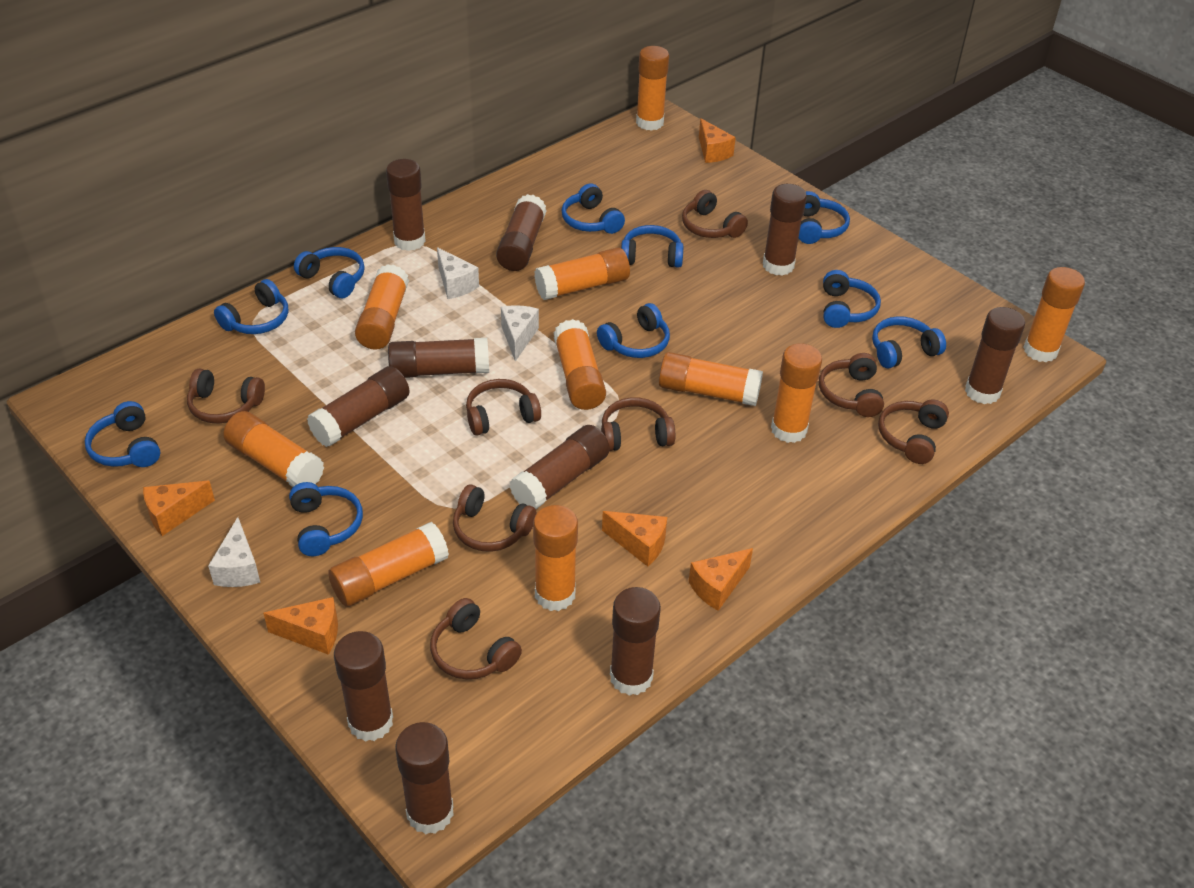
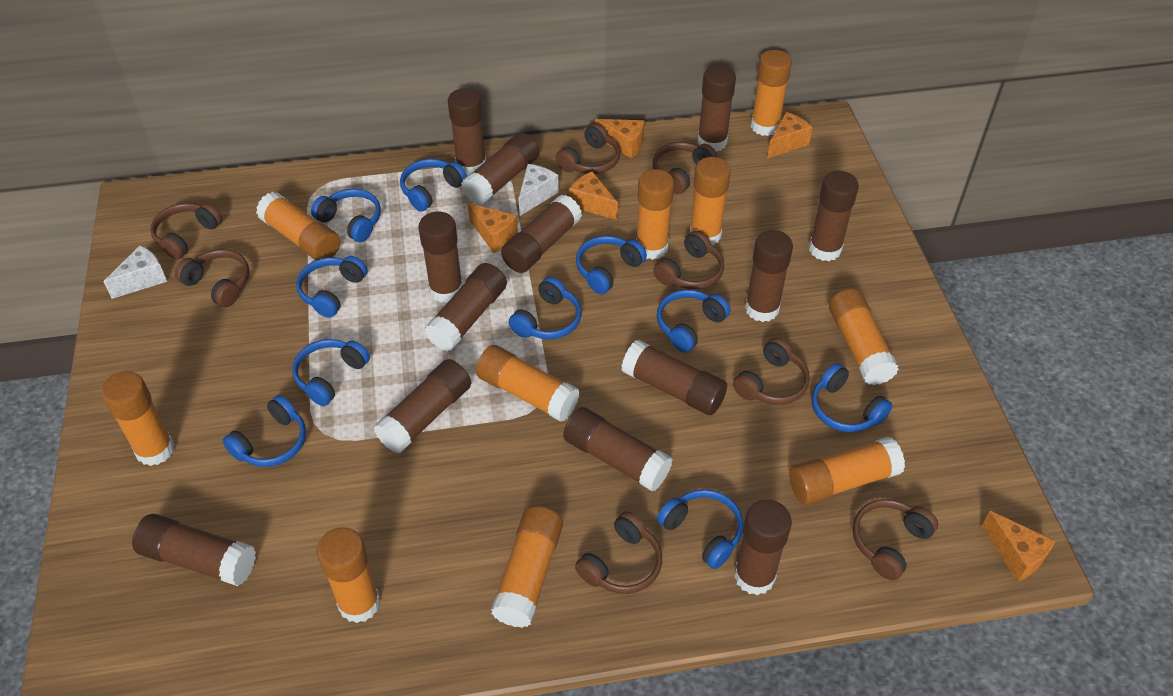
brown glue stick: [307,366,410,447] [334,631,393,742] [386,159,426,251] [388,338,489,378] [395,722,454,834] [496,194,546,271] [509,425,610,509] [610,587,661,695] [763,184,807,276] [965,307,1025,404] = 10 -> [132,514,256,586] [373,359,471,453] [418,212,463,303] [424,263,507,351] [448,88,486,175] [461,133,539,206] [501,195,582,273] [563,407,673,491] [621,340,727,415] [698,65,736,152] [734,500,792,595] [745,230,793,322] [809,171,859,261] = 13
white cheese: [208,517,260,587] [437,247,479,299] [501,305,539,361] = 3 -> [103,245,167,299] [519,164,559,216] = 2

